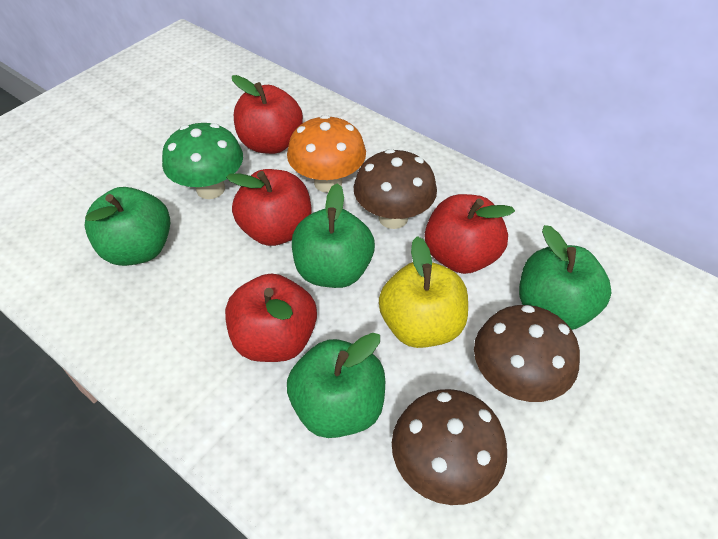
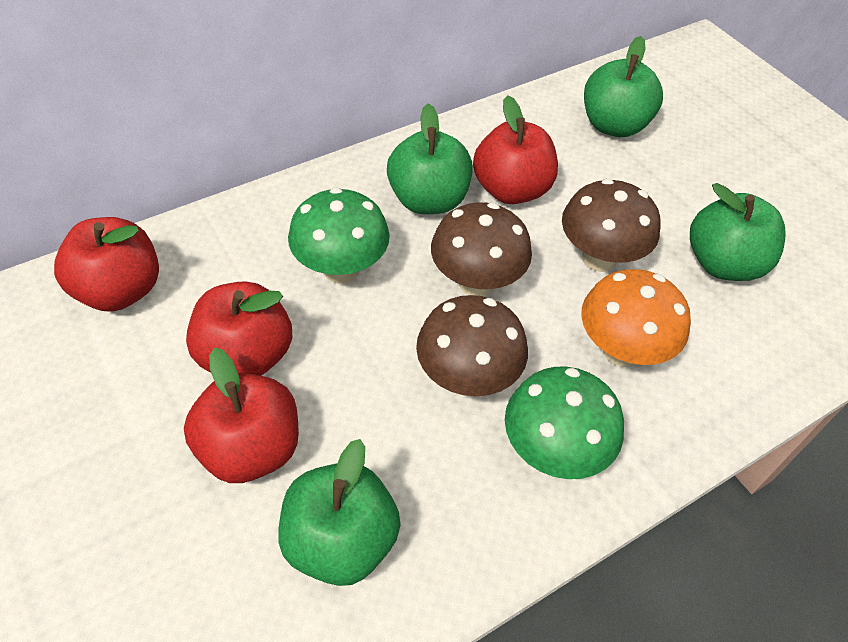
green mushroom: [162,123,243,199] = 1 -> [288,188,390,284] [505,366,624,479] = 2
yellow apple: [379,236,468,348] = 1 -> none = 0

